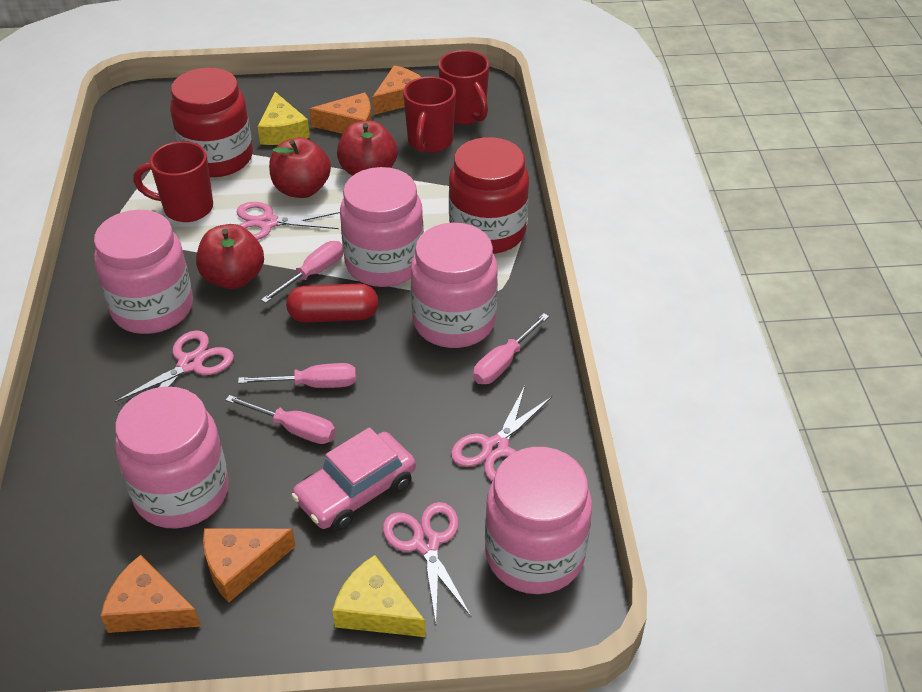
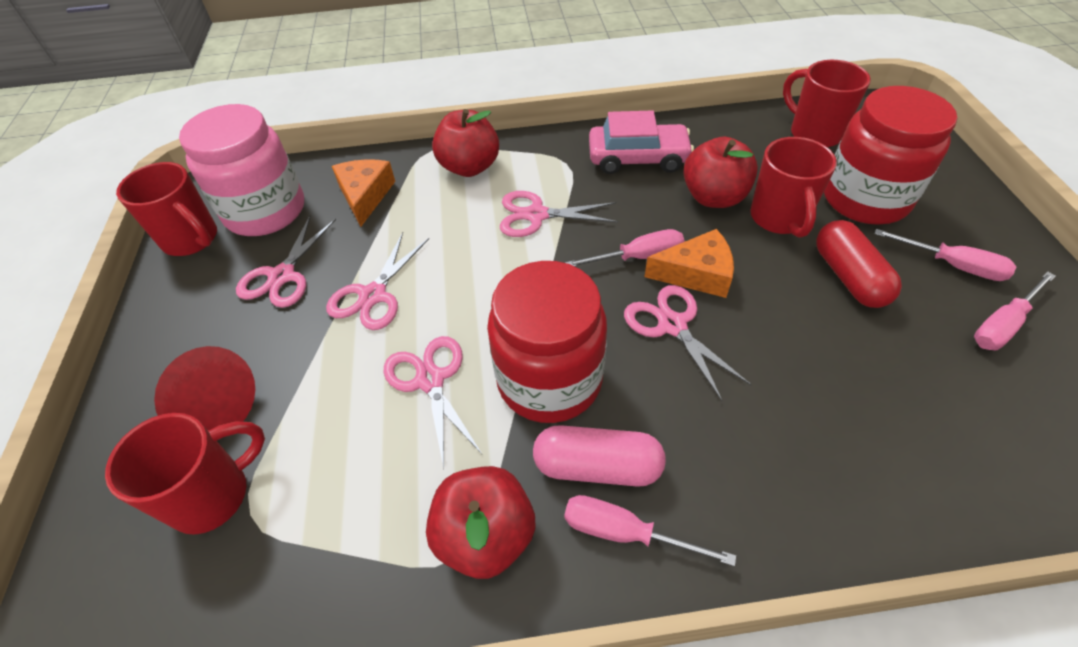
orange cheese: [101,555,201,633] [203,528,296,603] [309,93,371,134] [372,65,421,115] = 4 -> [332,159,395,227] [645,229,734,298] = 2
pink capsule: none = 0 -> [533,425,666,487] = 1
pink jar: [94,210,193,334] [115,387,229,529] [340,167,424,287] [411,223,498,348] [485,447,592,594] = 5 -> [179,104,304,236] = 1
pink scissors: [115,330,234,402] [237,202,340,240] [383,502,471,622] [451,386,552,481] = 4 -> [236,216,336,308] [326,232,429,330] [384,336,482,468] [500,191,618,237] [624,285,752,401] = 5
red cone: none = 0 -> [154,346,255,431] = 1
red mug: [133,141,213,222] [403,76,456,153] [438,50,489,124] = 3 -> [105,413,265,535] [116,162,217,256] [750,137,837,238] [783,60,871,147] = 4
yellow cheese: [257,92,310,145] [332,555,426,637] = 2 -> none = 0

